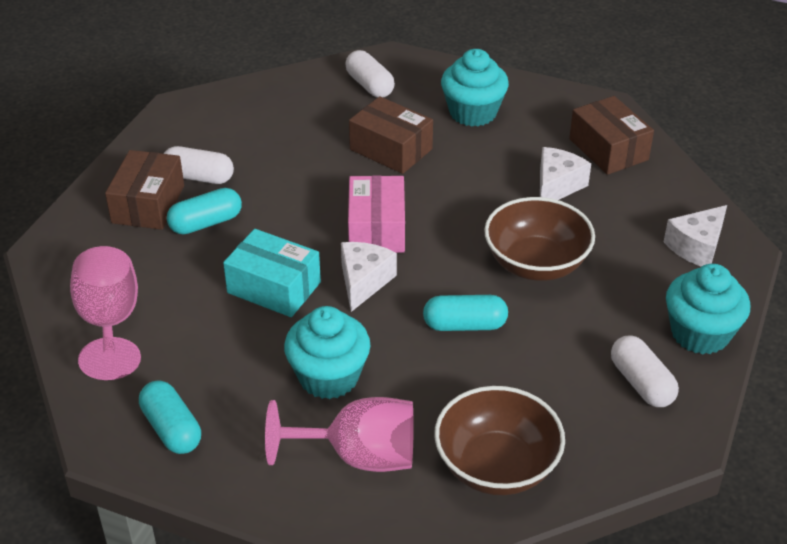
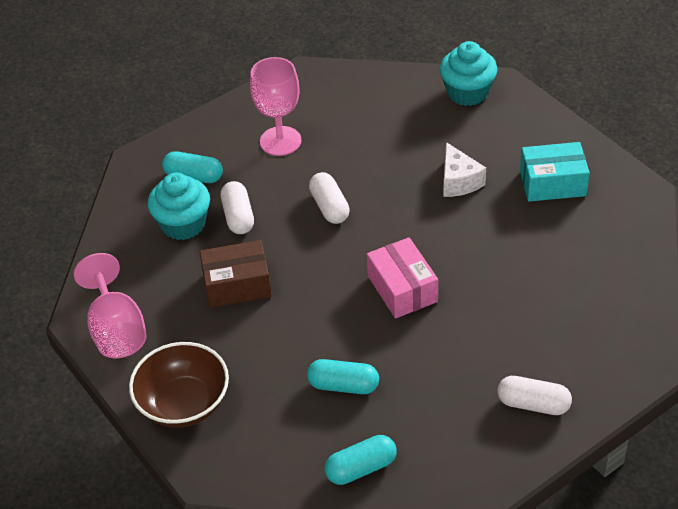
brown bowl: [434,386,565,495] [484,197,595,281] = 2 -> [129,342,229,428] = 1
brown box: [105,150,184,230] [349,96,433,174] [569,96,654,175] = 3 -> [200,240,272,308] = 1
turquoise cupcake: [284,306,371,399] [441,49,509,126] [666,264,750,354] = 3 -> [148,173,210,240] [440,41,497,106] = 2
white cheese: [341,242,397,312] [540,147,591,200] [664,205,727,267] = 3 -> [443,142,486,197] = 1

